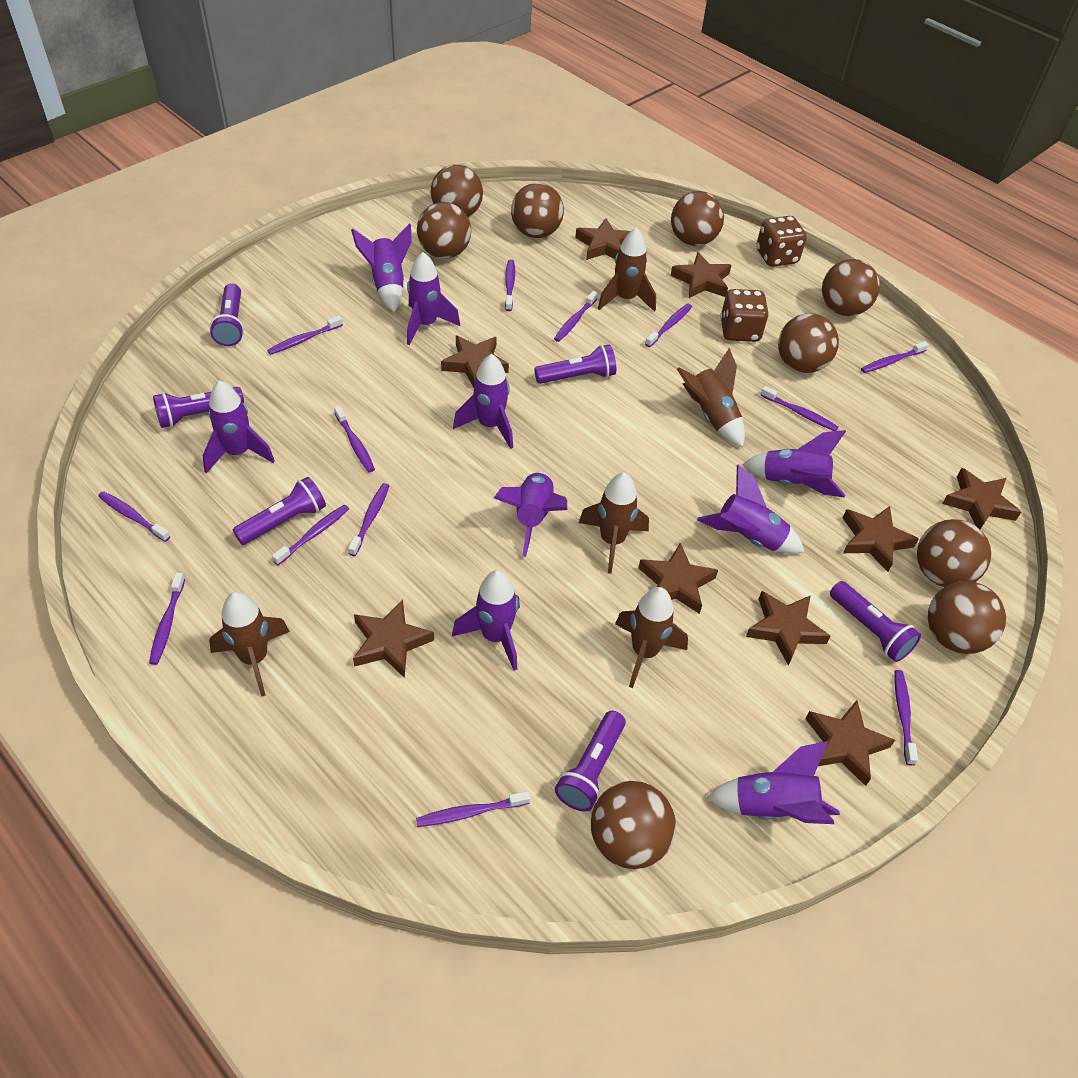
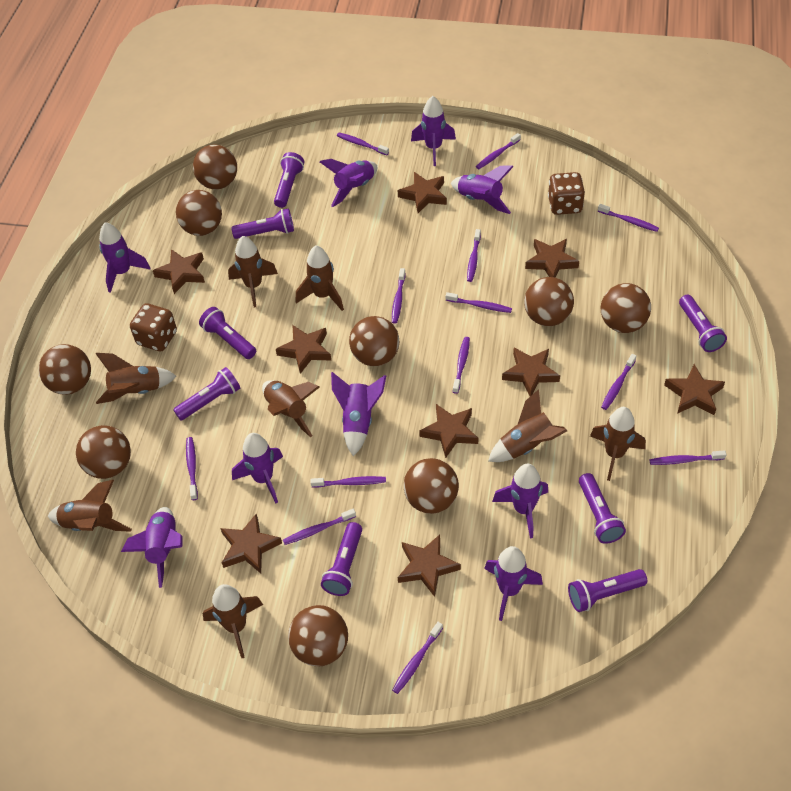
brown rocket: [209,592,290,697] [579,472,649,574] [598,227,656,312] [615,587,688,688] [677,348,745,447] = 5 -> [48,480,132,532] [95,353,176,404] [203,584,263,658] [228,236,278,308] [262,380,320,437] [296,246,344,311] [488,389,567,462] [590,407,646,481] = 8
purple flashlight: [153,387,244,428] [210,283,244,346] [233,477,326,545] [534,344,616,384] [555,711,626,811] [830,581,921,662] = 6 -> [173,367,240,420] [199,307,256,359] [231,208,294,239] [274,152,304,208] [321,522,362,596] [568,569,647,612] [579,473,626,544] [679,295,727,352] = 8

